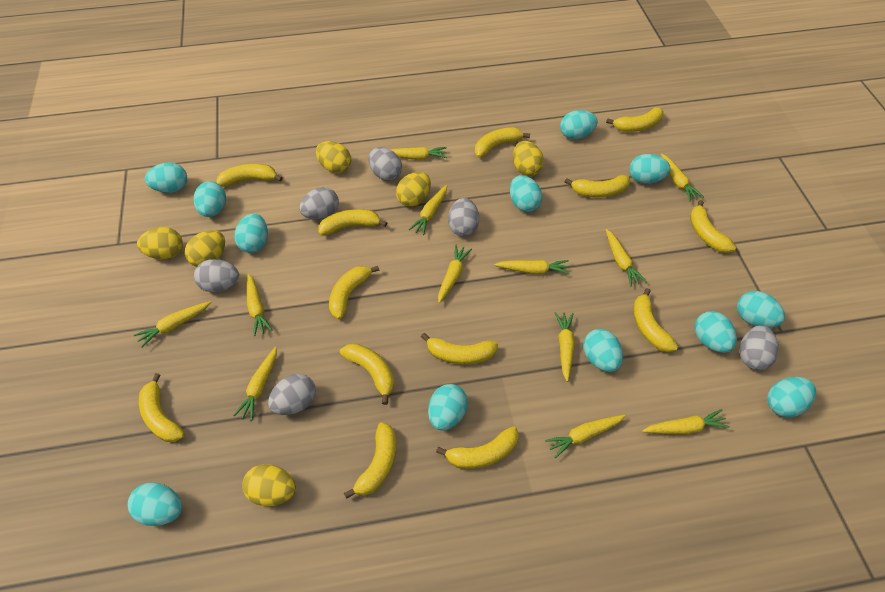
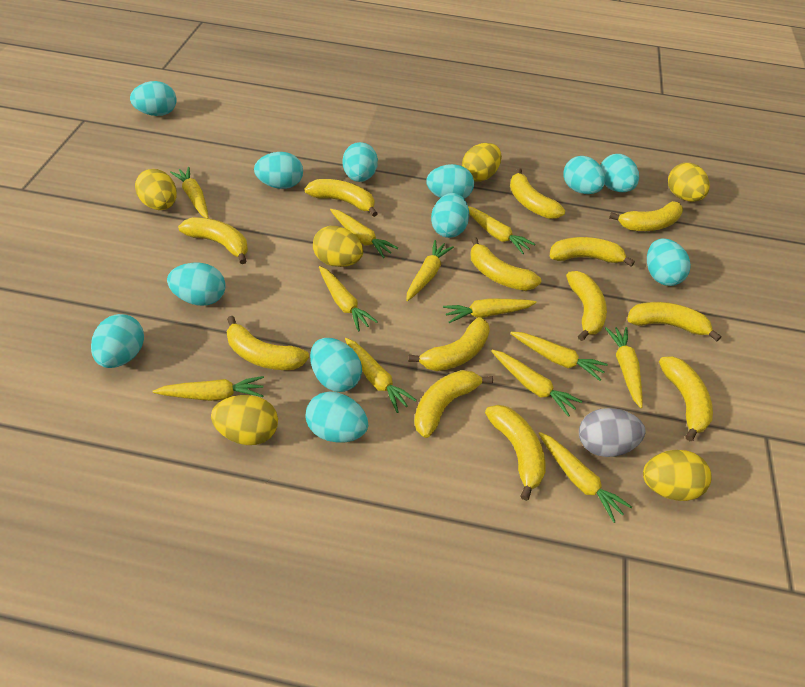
grey egg: [194,259,239,292] [268,374,316,415] [299,187,339,220] [368,147,402,181] [448,198,479,237] [740,325,779,370] = 6 -> [579,408,646,457] = 1

